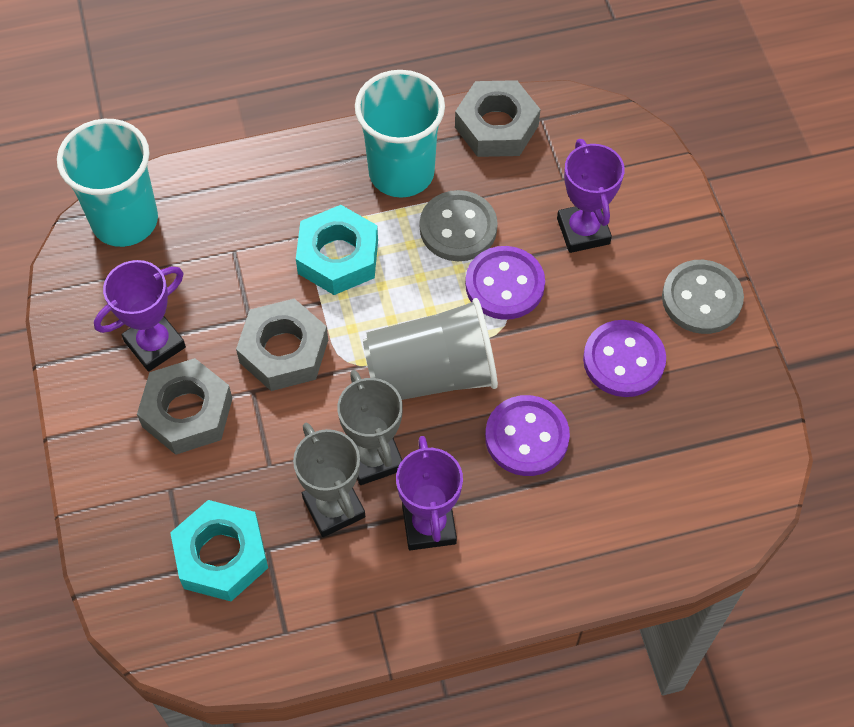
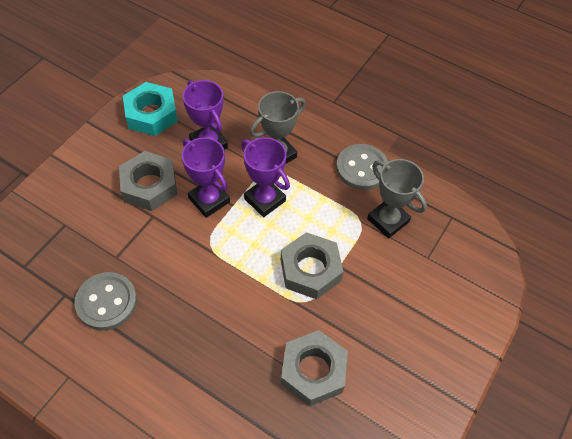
grey cup: [363,298,498,400] = 1 -> none = 0
purple button: [465,246,545,320] [485,395,570,476] [583,320,666,397] = 3 -> none = 0
turquoise cup: [57,119,158,247] [355,70,445,198] = 2 -> none = 0
turquoise nut: [170,500,268,601] [296,205,378,295] = 2 -> [123,82,178,136] = 1

